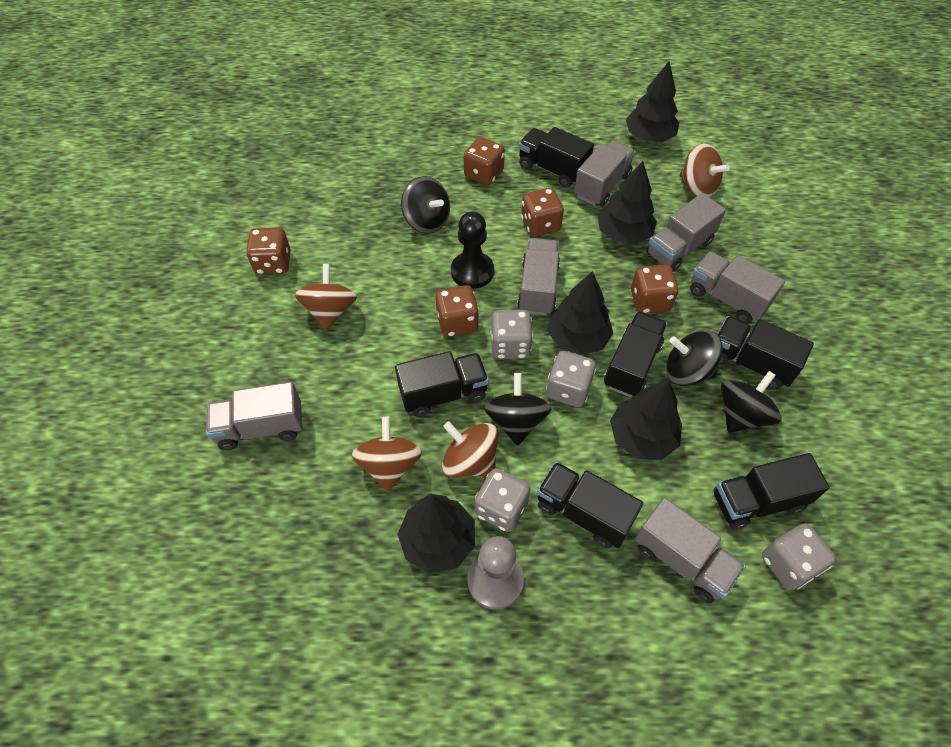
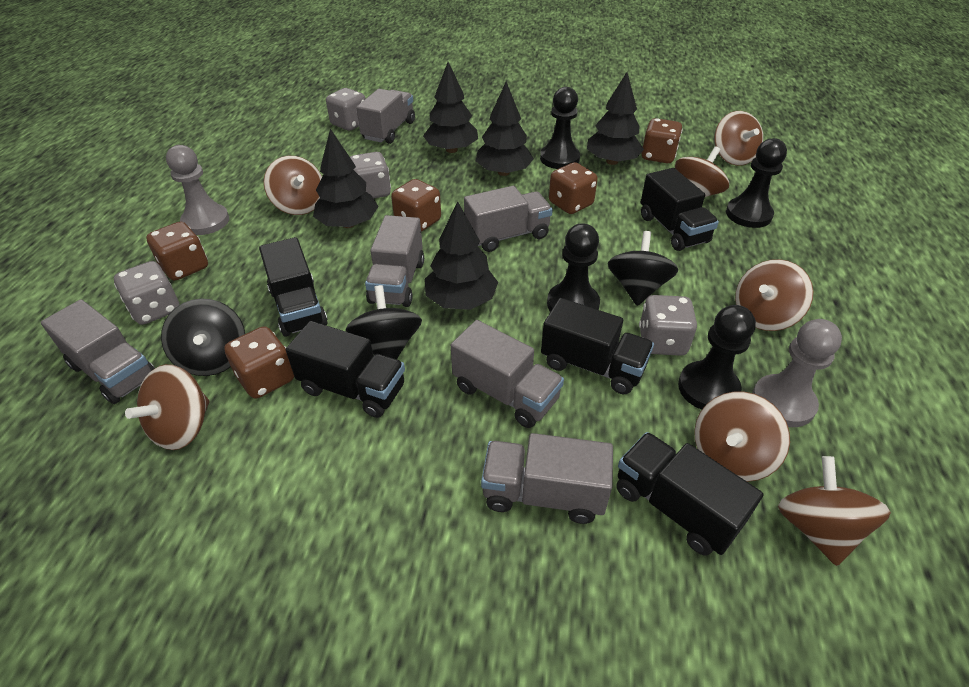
black pawn: [451,211,494,289] = 1 -> [540,87,580,169] [547,223,600,312] [678,305,756,410] [726,138,787,228] = 4
black spinning top: [401,176,450,234] [484,373,552,446] [666,330,723,386] [721,371,782,433] = 4 -> [161,298,245,376] [346,285,422,359] [608,231,678,306] = 3
black truck: [395,351,489,417] [519,127,594,187] [537,462,643,549] [604,312,667,397] [713,453,830,529] [718,316,814,389] = 6 -> [259,237,328,337] [286,321,405,418] [541,298,654,394] [616,432,763,555] [641,168,719,251] = 5
brown spinning top: [295,264,357,330] [351,417,422,492] [442,421,498,478] [680,143,730,197] = 4 -> [125,364,210,450] [264,156,322,215] [675,146,729,197] [694,392,790,482] [714,111,763,166] [735,259,813,331] [778,456,891,566] = 7
grey pawn: [467,536,524,610] = 1 -> [166,145,229,235] [752,319,842,427] = 2

